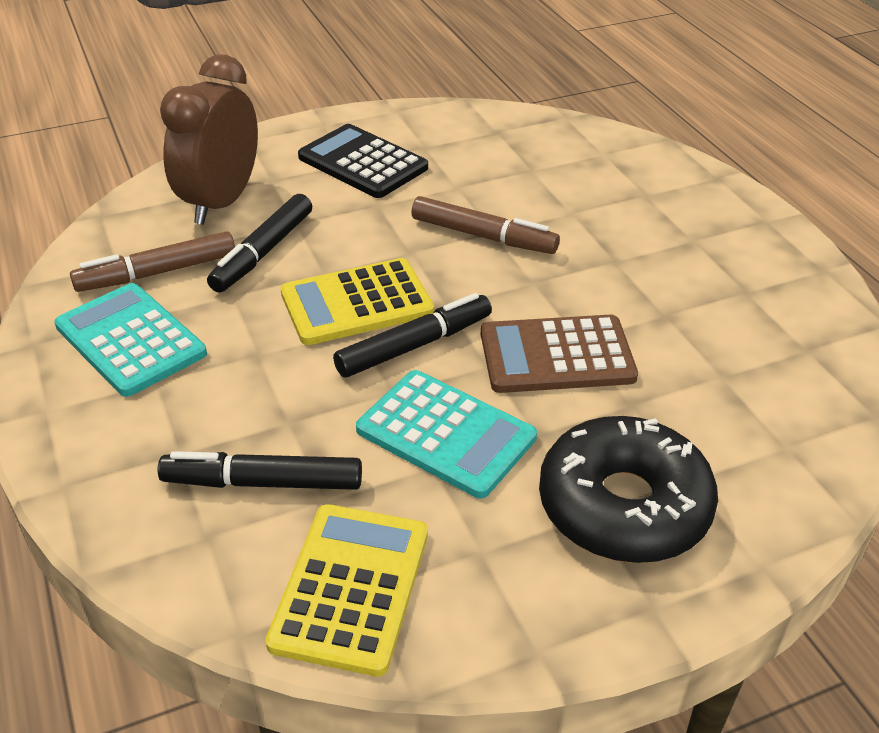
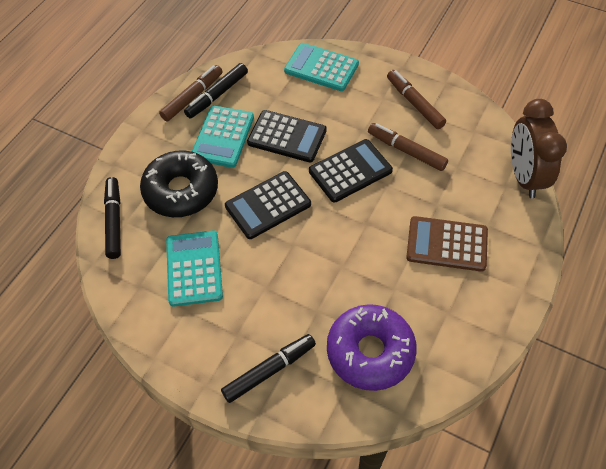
black calculator: [298,124,428,198] = 1 -> [225,171,311,239] [247,110,327,162] [309,139,393,203] = 3
brown marker: [70,231,235,292] [411,196,560,254] = 2 -> [159,65,223,121] [368,123,448,171] [387,70,446,129] = 3
purple donut: none = 0 -> [327,304,417,391] = 1
turquoise calculator: [54,283,207,397] [356,370,537,499] = 2 -> [166,231,223,306] [192,106,254,168] [284,43,359,91] = 3
yellow calculator: [265,504,428,677] [280,258,434,345] = 2 -> none = 0

